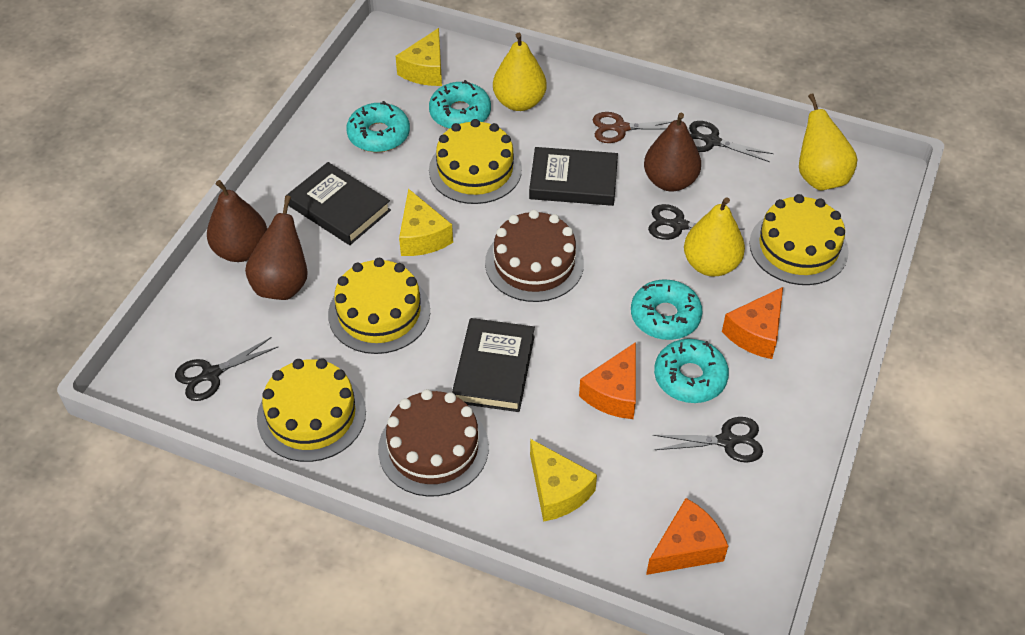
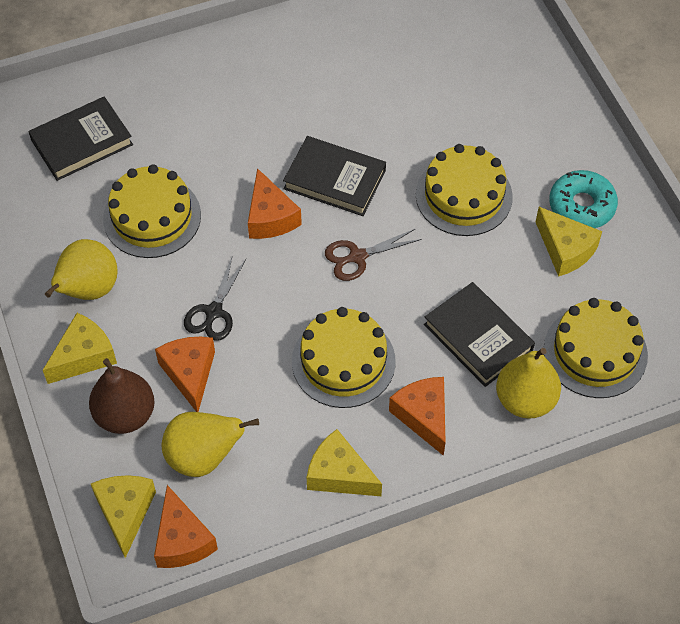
black scissors: [175,337,278,401] [648,204,744,240] [653,417,763,463] [689,121,774,162] = 4 -> [184,255,246,341] = 1
brown cake: [378,389,489,497] [485,210,584,302] = 2 -> none = 0
brown pear: [207,180,267,262] [245,195,308,300] [644,113,701,191] = 3 -> [89,358,155,434] = 1
orange cheese: [579,342,636,419] [646,498,728,575] [722,287,783,359] = 3 -> [154,485,218,568] [155,337,215,412] [248,168,302,239] [389,377,446,456] = 4
turquoise donut: [346,101,410,152] [429,80,491,129] [631,279,703,340] [654,339,729,403] = 4 -> [549,170,618,228] = 1
yellow cheese: [396,28,442,86] [399,189,453,256] [530,439,597,522] = 3 -> [43,313,117,384] [91,475,156,558] [307,429,382,496] [536,207,602,277] = 4

